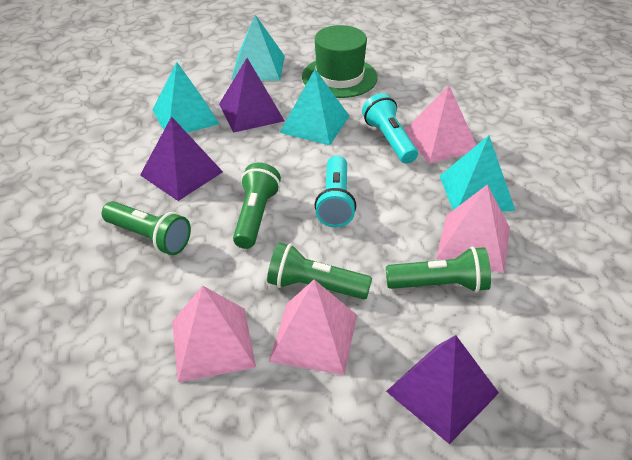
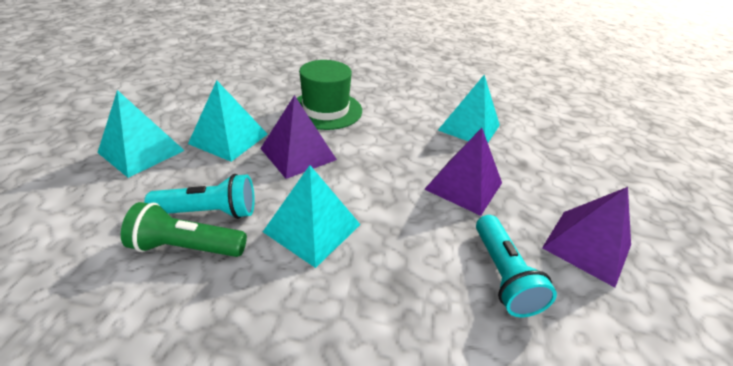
green flashlight: [102,201,191,255] [233,163,281,249] [267,242,372,299] [386,247,491,293] = 4 -> [121,202,247,257] = 1
pink pyramid: [172,286,256,382] [269,280,357,375] [404,85,476,164] [436,184,510,273] = 4 -> none = 0

